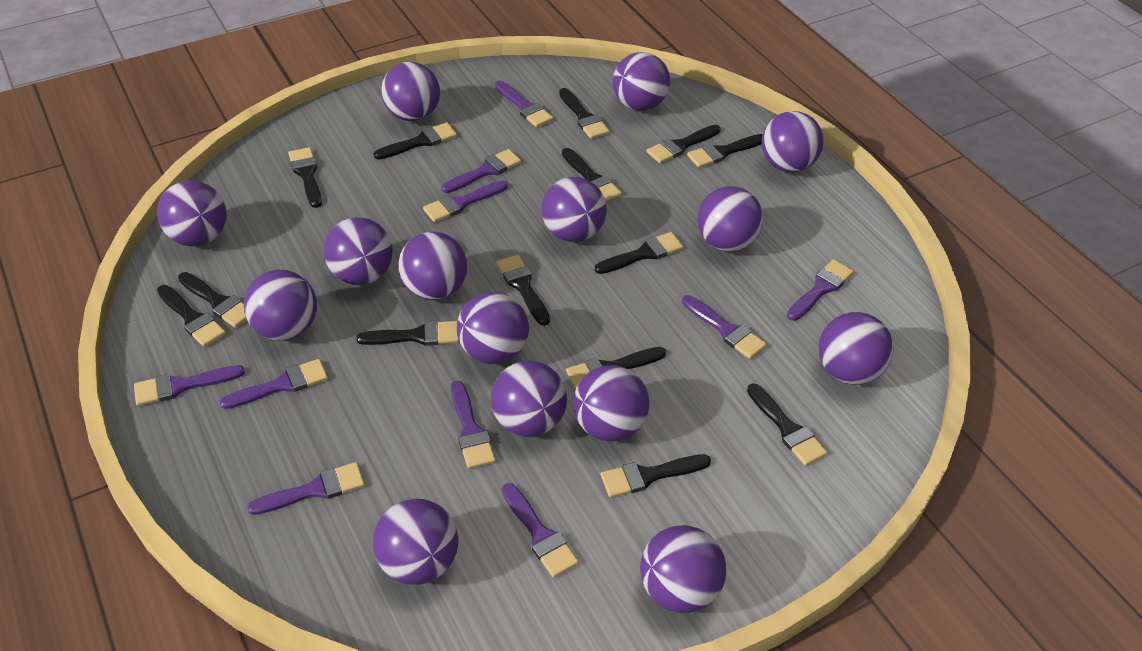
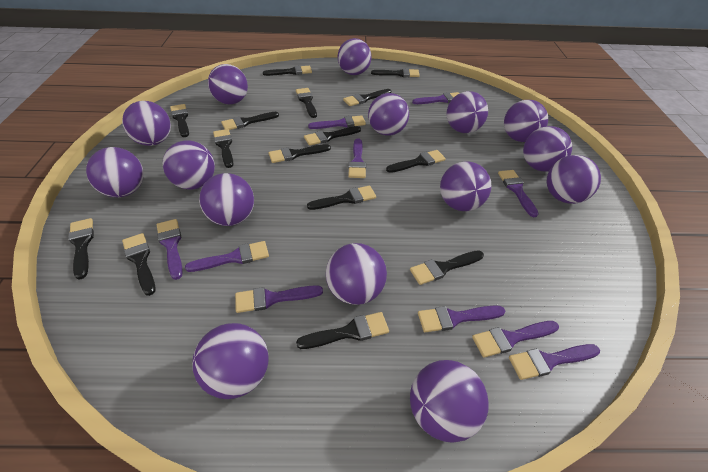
black brush: [157,285,226,347] [178,272,247,328] [288,147,322,208] [356,321,459,346] [374,122,457,160] [496,254,550,326] [559,88,610,139] [562,148,622,202] [566,347,666,389] [595,232,684,274] [601,454,711,497] [647,125,721,163] [687,134,763,168] [747,383,828,466] = 14 -> [68,218,94,280] [122,233,156,296] [170,104,189,137] [213,129,233,168] [221,112,279,130] [263,66,312,76] [269,144,331,163] [296,88,317,118] [296,312,389,349] [304,126,361,146] [307,186,376,210] [343,89,391,106] [371,68,420,77] [386,150,446,173] [410,250,484,285] = 15

